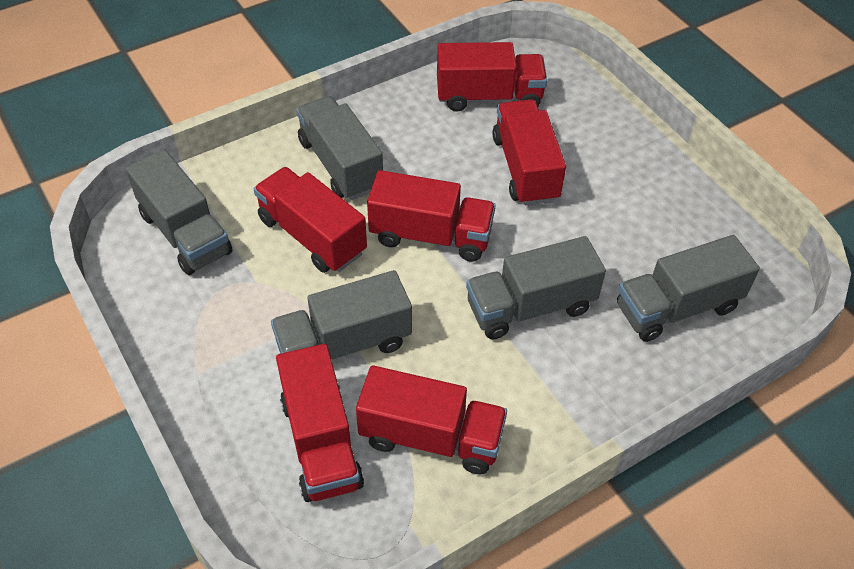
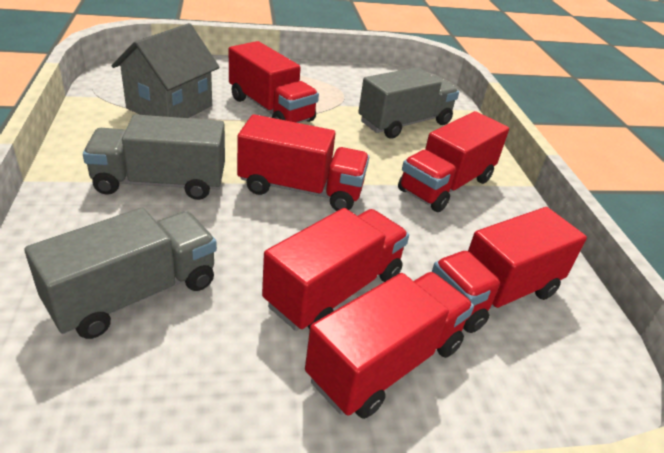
grey house: none = 0 -> [112,23,220,118] = 1
grey truck: [126,149,233,275] [271,270,412,360] [296,96,383,200] [466,236,606,340] [617,235,760,342] = 5 -> [25,208,217,339] [83,114,225,200] [358,67,459,139] = 3

